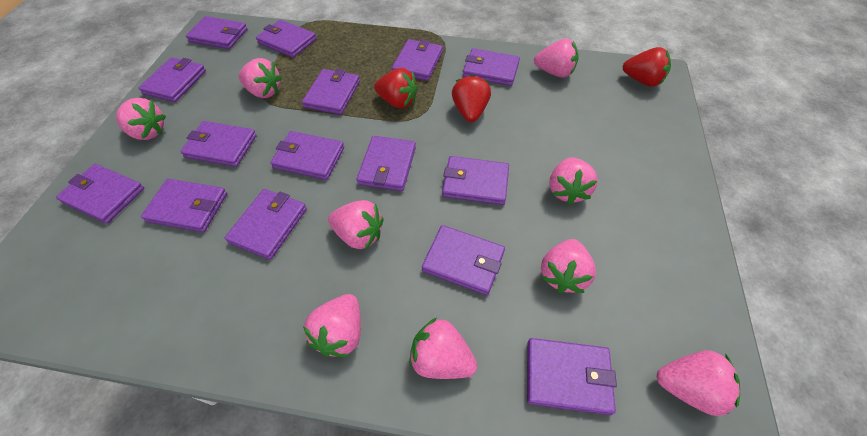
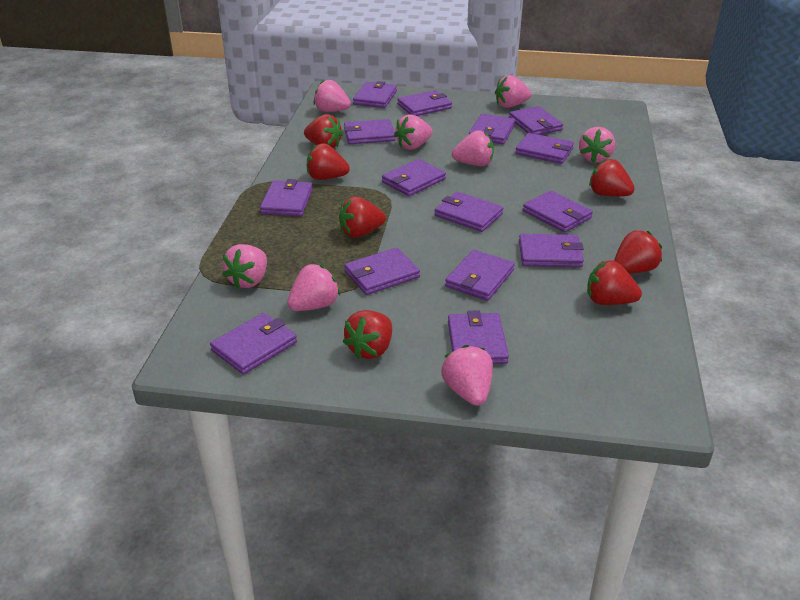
pink strawberry: [116,98,166,140] [239,58,282,98] [303,294,361,357] [328,200,384,250] [409,318,477,379] [534,39,579,78] [541,239,596,293] [549,157,598,205] [657,350,740,416] = 9 -> [222,244,267,289] [287,264,340,311] [314,80,351,112] [394,114,432,150] [441,345,493,406] [452,130,494,166] [495,75,531,108] [579,127,615,163] = 8
red strawberry: [374,68,418,109] [452,74,491,122] [623,47,671,87] = 3 -> [304,114,343,148] [307,143,350,180] [339,197,386,238] [343,310,392,359] [587,260,642,305] [589,159,635,197] [614,230,662,273] = 7

